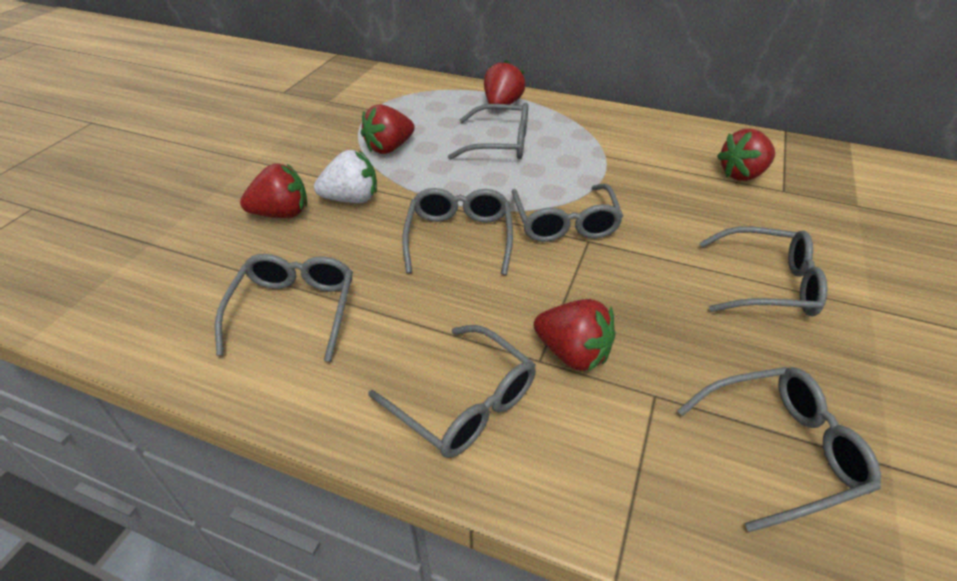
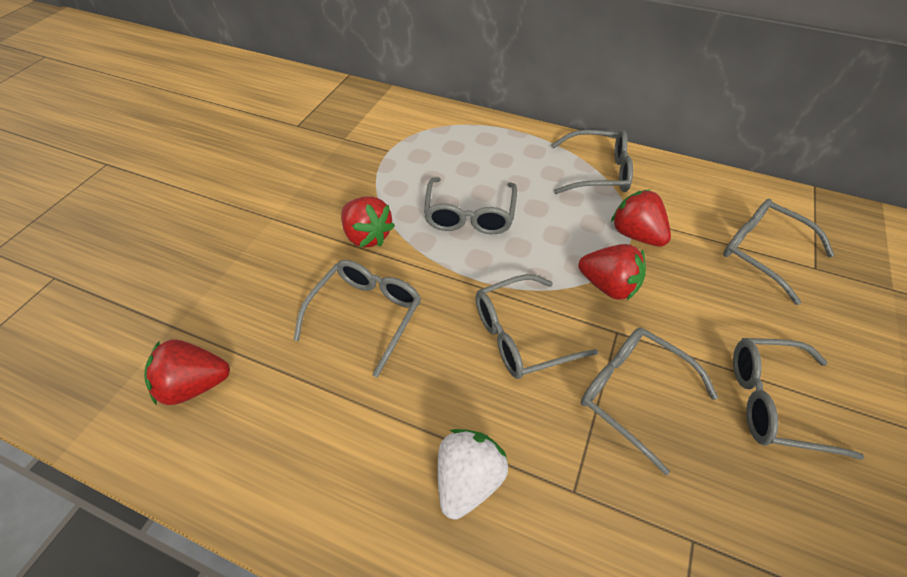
red strawberry: [240,163,307,218] [361,104,415,154] [484,60,525,105] [534,299,616,371] [717,129,775,181] = 5 -> [144,339,230,405] [341,197,395,248] [579,244,646,300] [611,189,671,247] = 4

